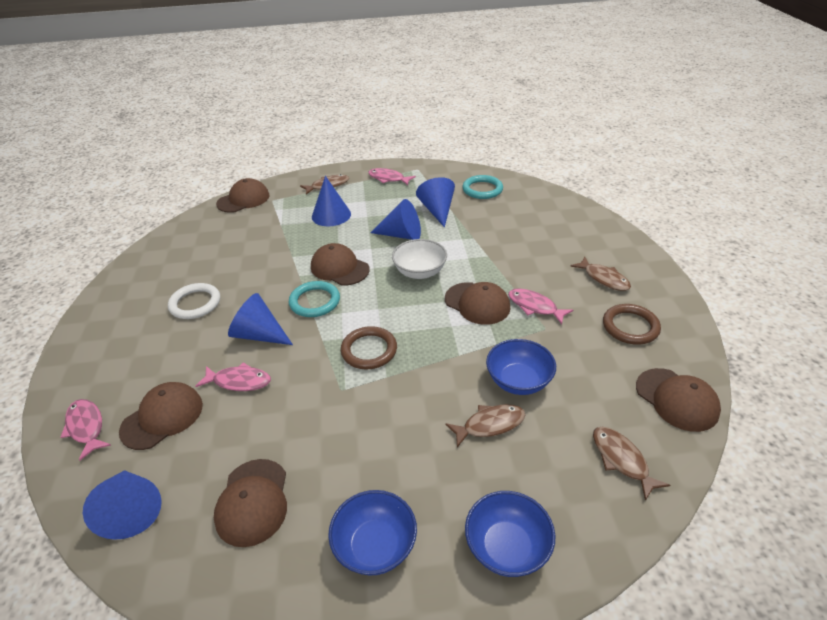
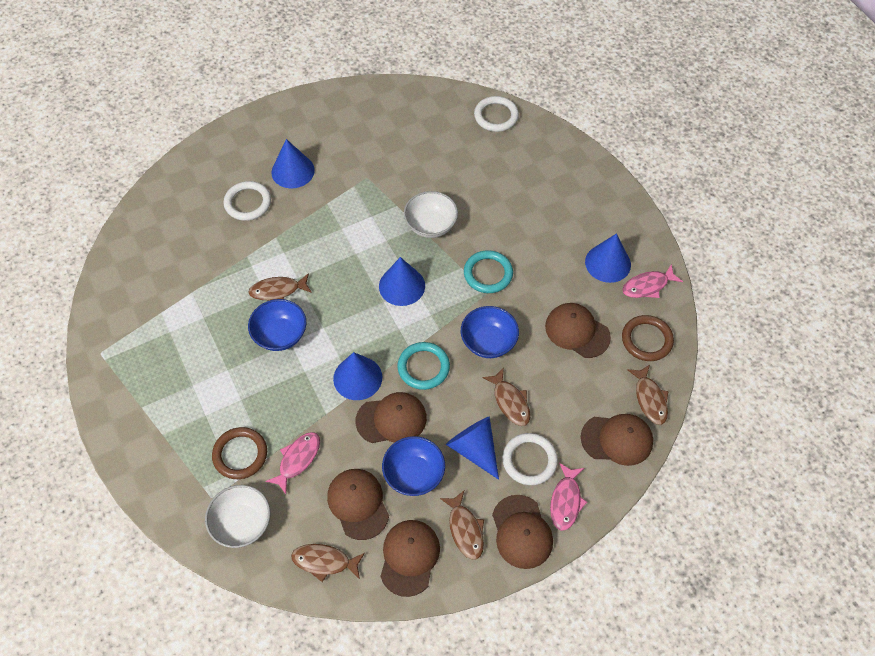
brown fish: [300,174,349,195] [445,404,525,448] [570,257,631,291] [593,427,670,501] = 4 -> [248,273,312,301] [291,544,365,582] [440,491,484,560] [483,368,530,426] [627,365,669,425] = 5
pink fish: [60,399,111,461] [196,362,271,391] [368,168,416,185] [508,288,573,324] = 4 -> [265,432,320,494] [550,463,587,531] [622,264,683,298] = 3
white bowl: [392,239,447,279] = 1 -> [205,485,270,548] [404,191,458,238] = 2
white ring: [168,283,220,319] = 1 -> [224,181,271,221] [474,96,519,132] [502,433,558,485] = 3

